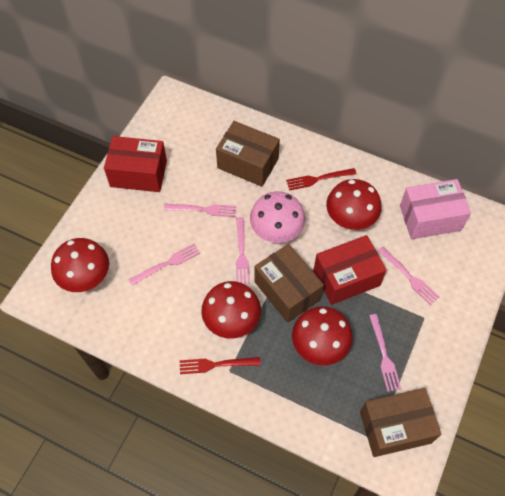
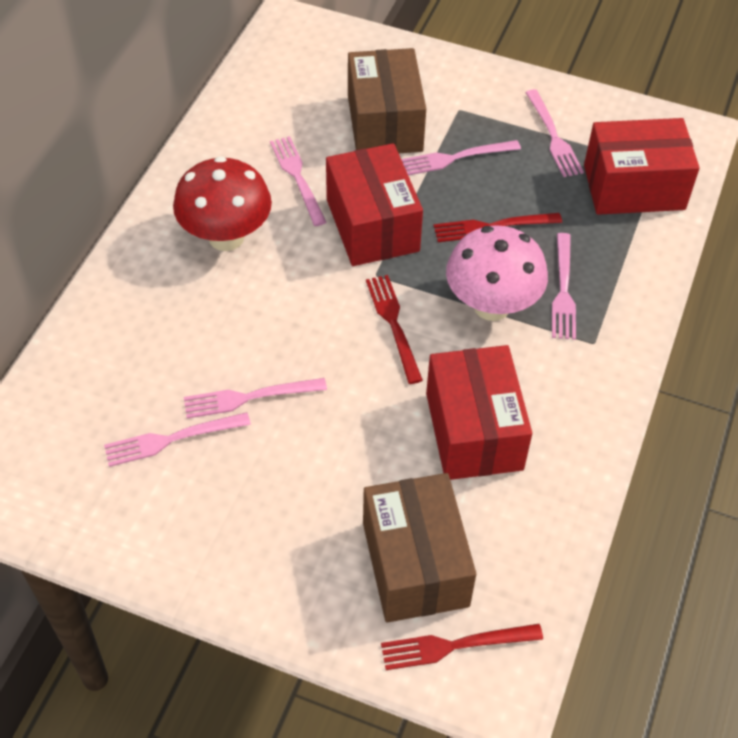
brown box: [216,121,280,187] [254,244,324,323] [360,388,441,457] = 3 -> [348,48,426,153] [363,473,476,623] = 2
pink box: [400,179,471,239] = 1 -> none = 0
pink fork: [129,244,200,286] [164,204,236,217] [236,217,250,284] [369,314,401,392] [378,247,439,305] = 5 -> [104,412,251,467] [184,378,327,419] [270,136,327,226] [401,140,521,175] [525,89,584,177] [552,233,576,340] = 6
red box: [104,136,167,192] [314,235,387,305] = 2 -> [326,143,423,266] [426,345,532,480] [584,118,700,215] = 3
red fork: [180,357,261,374] [286,168,357,191] = 2 -> [366,275,423,384] [381,624,543,670] [433,213,562,242] = 3
red mushroom: [51,238,109,292] [201,281,261,339] [292,306,353,366] [326,179,382,230] = 4 -> [173,156,272,251] = 1

